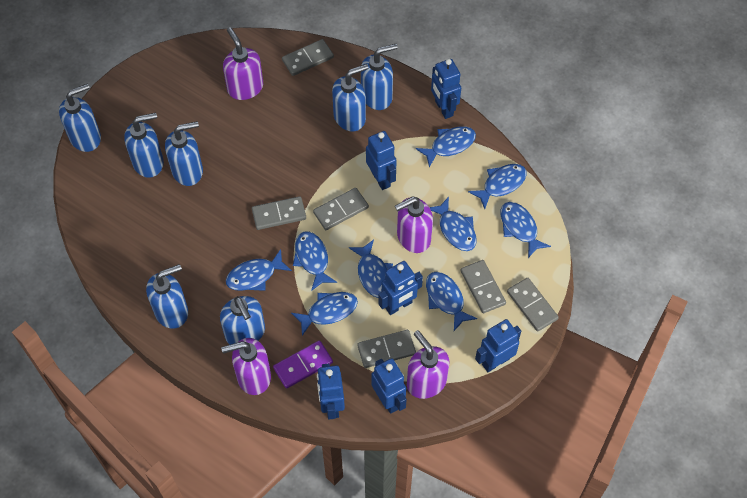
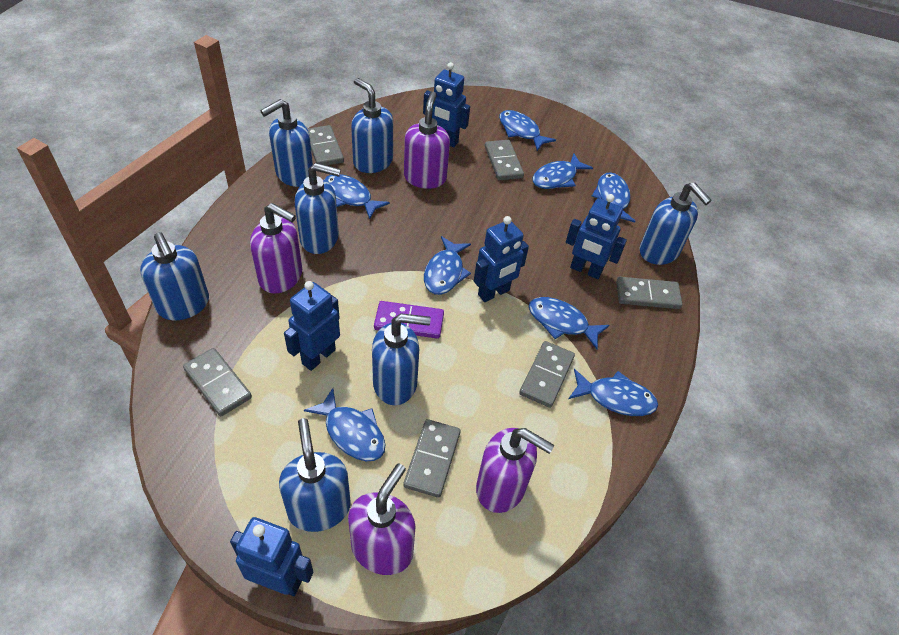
blue fish: [226,249,292,291] [291,292,358,336] [293,231,337,291] [349,239,393,298] [416,126,476,168] [426,272,477,331] [429,197,477,251] [468,164,527,209] [500,202,551,258] = 9 -> [304,388,386,461] [324,174,390,219] [424,236,471,295] [499,110,556,151] [529,297,610,349] [532,153,593,189] [569,369,658,416] [592,172,635,223] = 8
blue robot: [317,364,345,420] [366,131,397,190] [372,358,407,414] [379,261,423,315] [431,59,461,119] [475,319,521,372] = 6 -> [230,517,313,596] [284,281,340,371] [423,62,470,147] [474,216,529,302] [566,194,627,279] = 5

